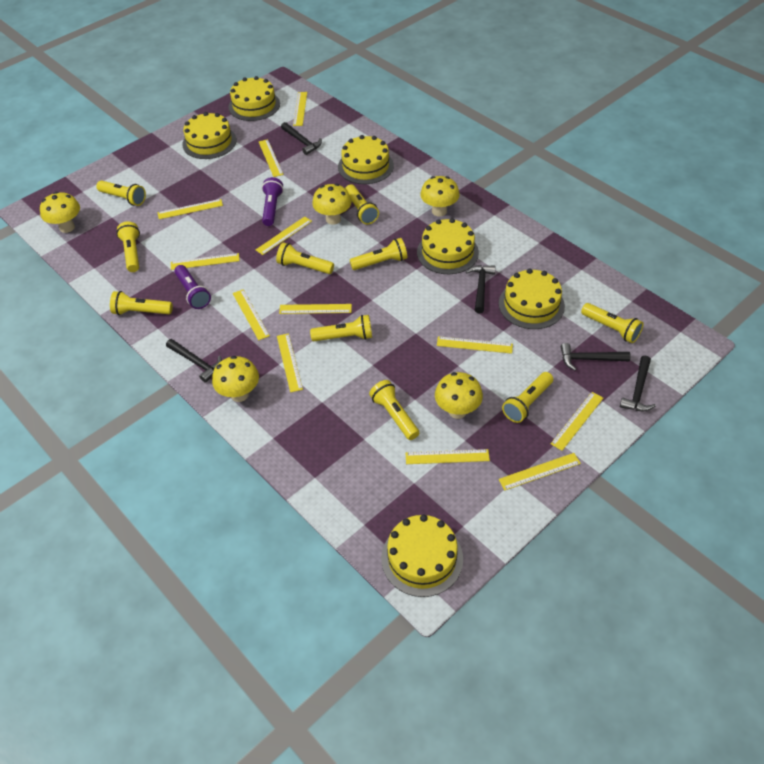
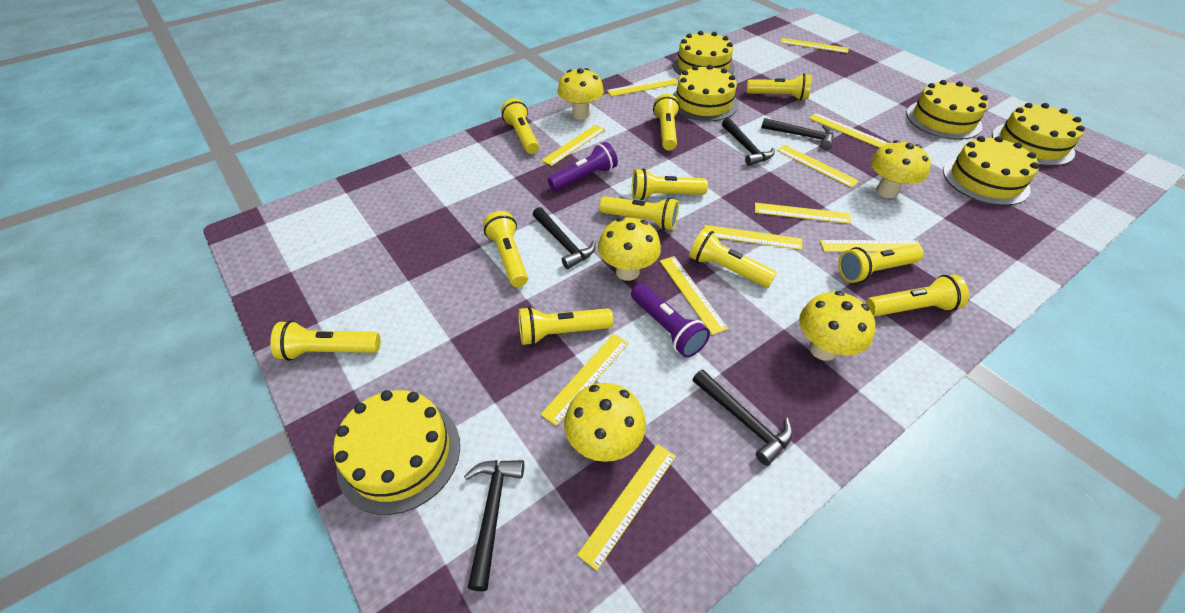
yellow flashlight: [96,180,146,206] [110,291,173,315] [116,221,140,272] [276,242,334,274] [310,315,372,341] [345,184,379,224] [350,238,407,270] [369,380,419,440] [502,372,553,423] [581,303,644,343] = 10 -> [270,320,380,361] [483,211,528,287] [501,98,539,154] [518,306,613,345] [599,196,679,230] [632,168,708,200] [653,94,680,150] [689,229,777,288] [746,73,812,101] [838,245,923,283] [866,274,969,317] = 11
yellow ruler: [157,199,223,219] [171,253,239,270] [233,289,270,340] [256,216,312,255] [258,139,284,177] [277,333,303,393] [279,304,352,314] [293,92,307,126] [406,449,490,464] [437,336,513,354] [498,453,581,491] [551,392,603,451] = 12 -> [540,334,629,426] [542,125,605,166] [577,444,676,571] [607,78,678,96] [660,256,728,335] [704,225,803,250] [755,203,851,224] [777,145,859,188] [781,38,849,53] [809,113,888,148] [820,240,924,252] = 11

